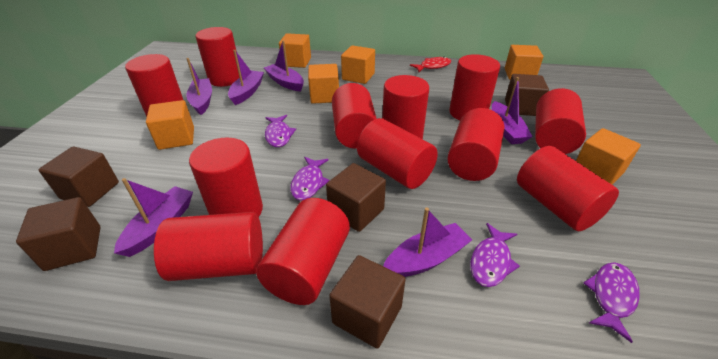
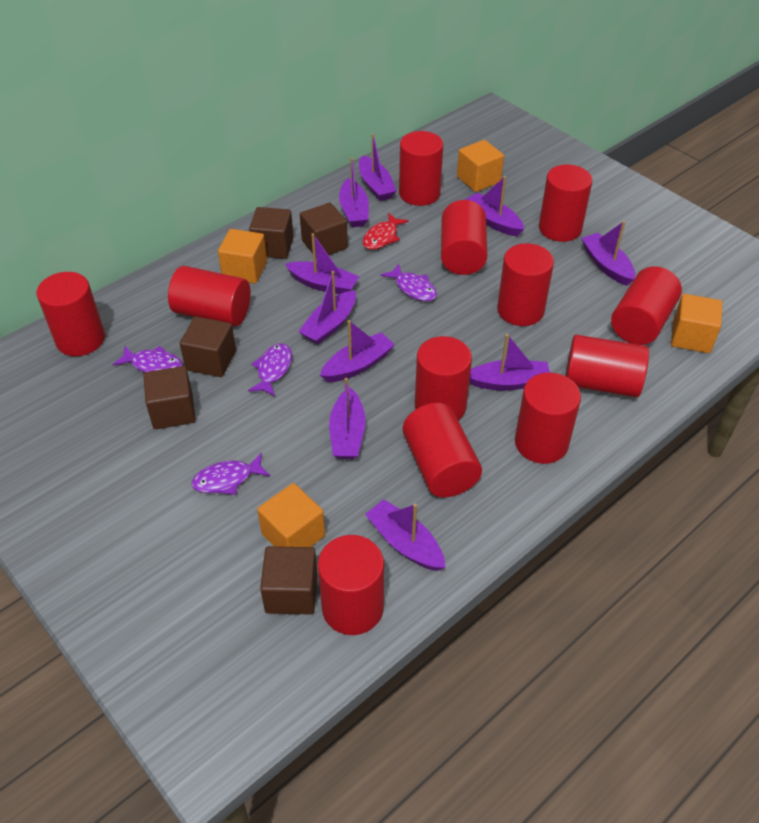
orange cube: [146,100,194,150] [279,33,311,68] [308,64,339,104] [341,45,375,84] [505,45,543,80] [576,128,641,184] = 6 -> [218,229,267,284] [257,483,325,547] [457,140,504,192] [671,294,722,353] = 4
purple boat: [114,178,193,257] [186,58,212,115] [228,50,264,105] [264,40,304,91] [383,208,472,277] [492,77,533,144] = 6 -> [285,233,360,294] [298,271,356,344] [320,320,395,382] [329,378,366,459] [339,158,369,227] [359,133,396,201] [365,499,445,571] [465,176,524,236] [469,334,550,391] [581,221,635,286] = 10

